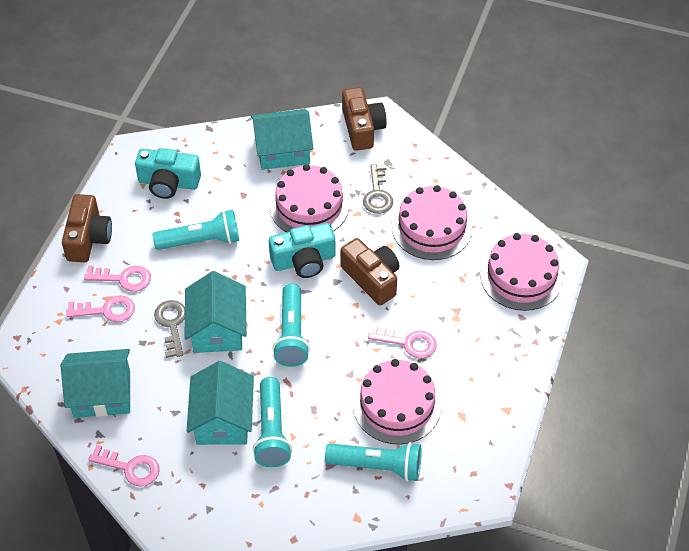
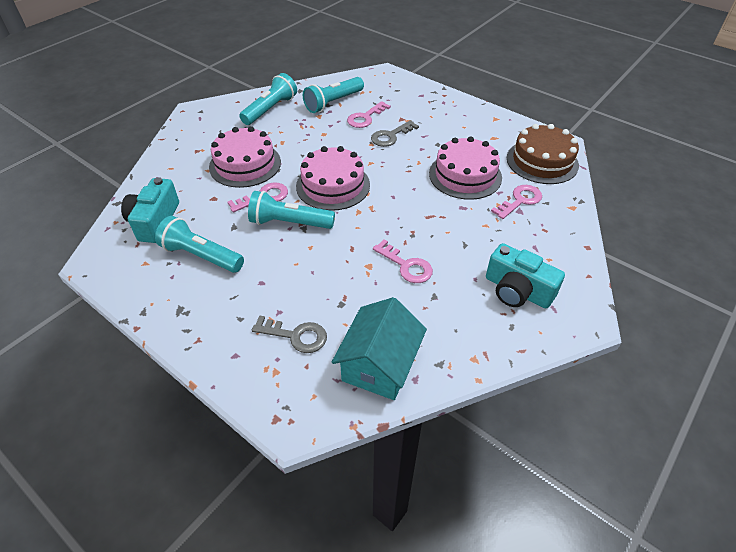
brown cake: none = 0 -> [507,124,579,184] = 1
brown camera: [62,194,112,262] [341,238,400,305] [342,87,387,151] = 3 -> none = 0
pink cake: [270,164,349,232] [353,359,441,444] [392,185,472,260] [480,233,563,311] = 4 -> [209,126,281,188] [296,146,370,211] [429,136,502,200] = 3
turquoise house: [61,349,130,418] [184,271,247,353] [187,361,254,445] [251,109,313,170] = 4 -> [332,297,427,400] = 1

